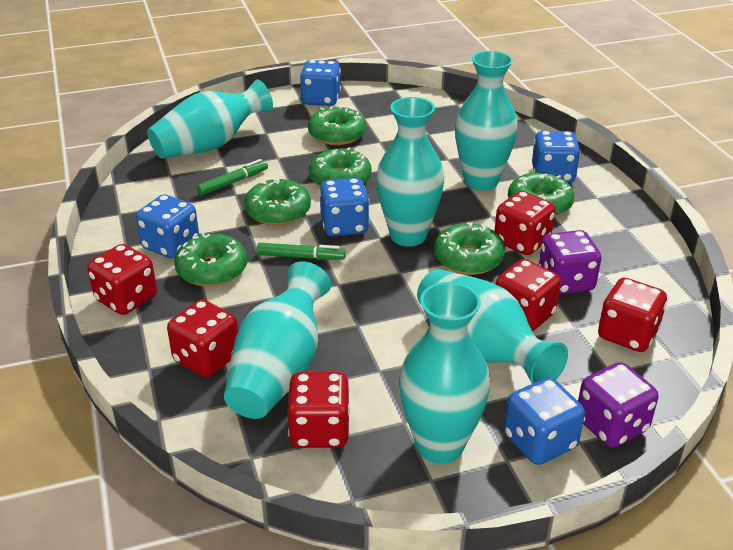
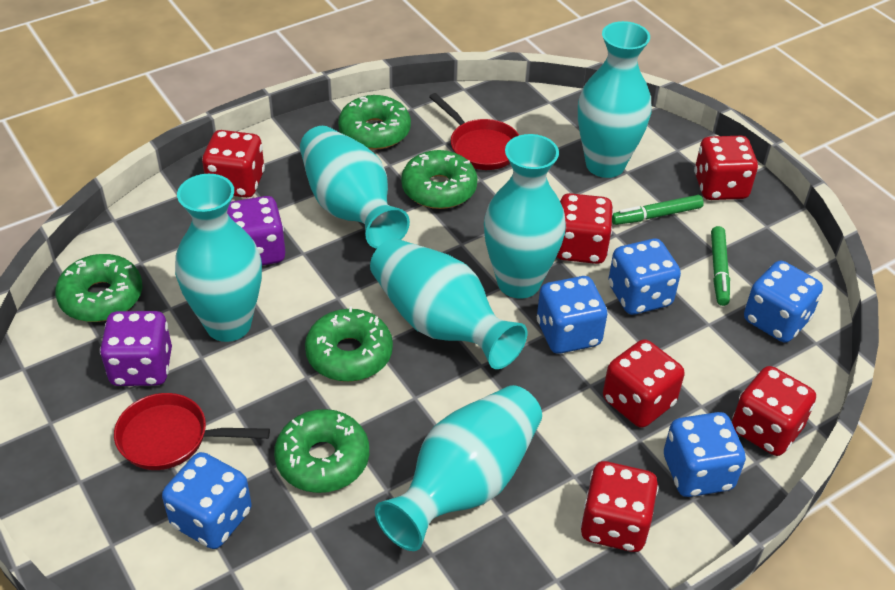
green donut: [174,233,248,287] [244,179,311,225] [308,105,366,145] [309,147,372,186] [434,222,505,275] [508,172,574,217] = 6 -> [55,254,143,322] [274,409,369,493] [305,307,393,382] [338,95,411,150] [401,150,478,209] = 5
red pan: none = 0 -> [114,393,270,470] [429,93,519,170] = 2

